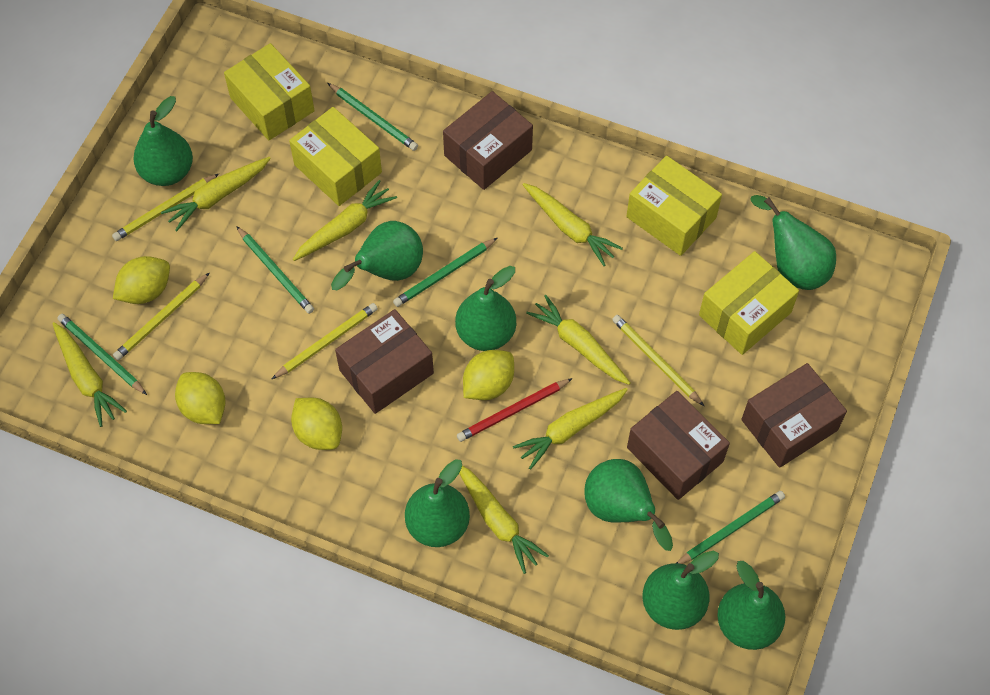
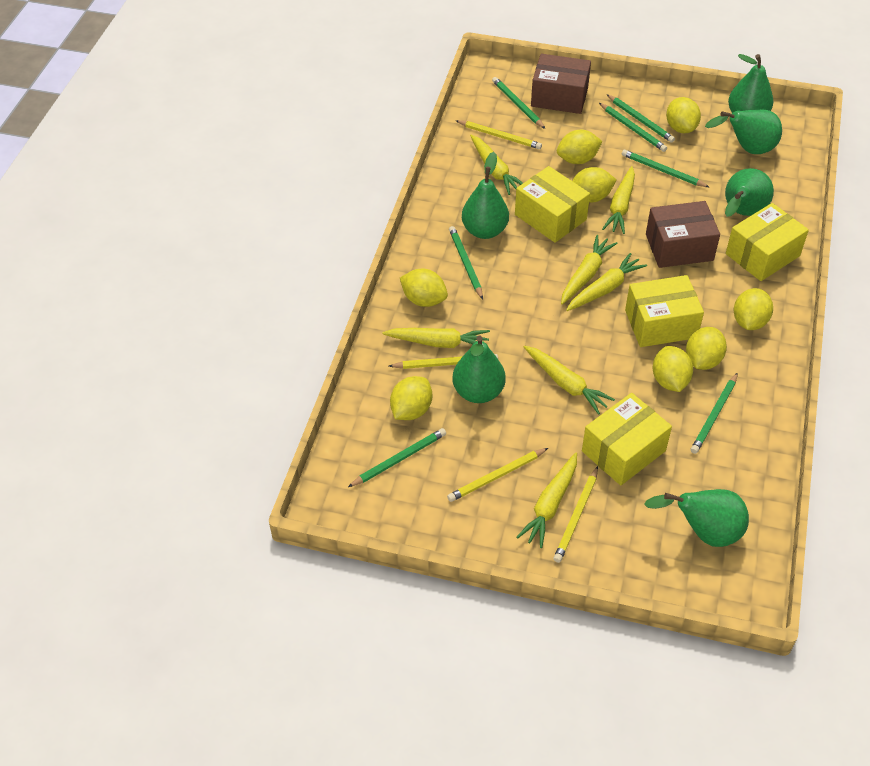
brown box: [335,309,434,414] [443,91,533,190] [627,391,730,500] [741,363,847,468] = 4 -> [531,54,591,114] [646,201,720,268] = 2
green pear: [133,96,193,186] [331,221,423,290] [405,459,470,547] [455,266,516,351] [584,459,673,551] [642,551,719,630] [717,561,785,650] [750,195,836,290] = 8 -> [453,336,506,403] [462,152,509,239] [644,489,749,547] [705,109,782,154] [725,168,774,217] [728,54,774,113] = 6
green pencil: [57,314,147,395] [236,226,314,314] [328,83,418,151] [393,238,497,307] [677,491,785,564] = 5 -> [348,428,446,487] [449,226,483,299] [492,77,545,129] [599,103,667,152] [607,95,675,143] [622,150,709,187] [691,373,738,454] = 7
red pencil: [457,378,573,442] = 1 -> none = 0
yellow lemon: [113,256,170,304] [175,372,226,424] [291,398,342,450] [463,350,514,400] = 4 -> [390,376,432,420] [400,269,448,307] [557,130,603,164] [572,167,617,203] [653,346,693,392] [666,97,701,133] [686,327,727,370] [734,288,773,330] = 8

